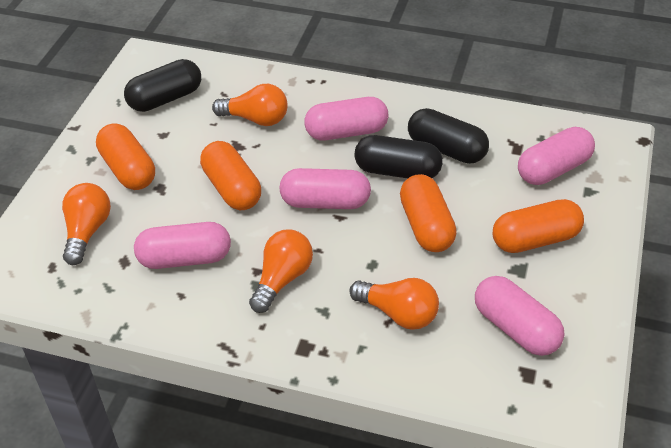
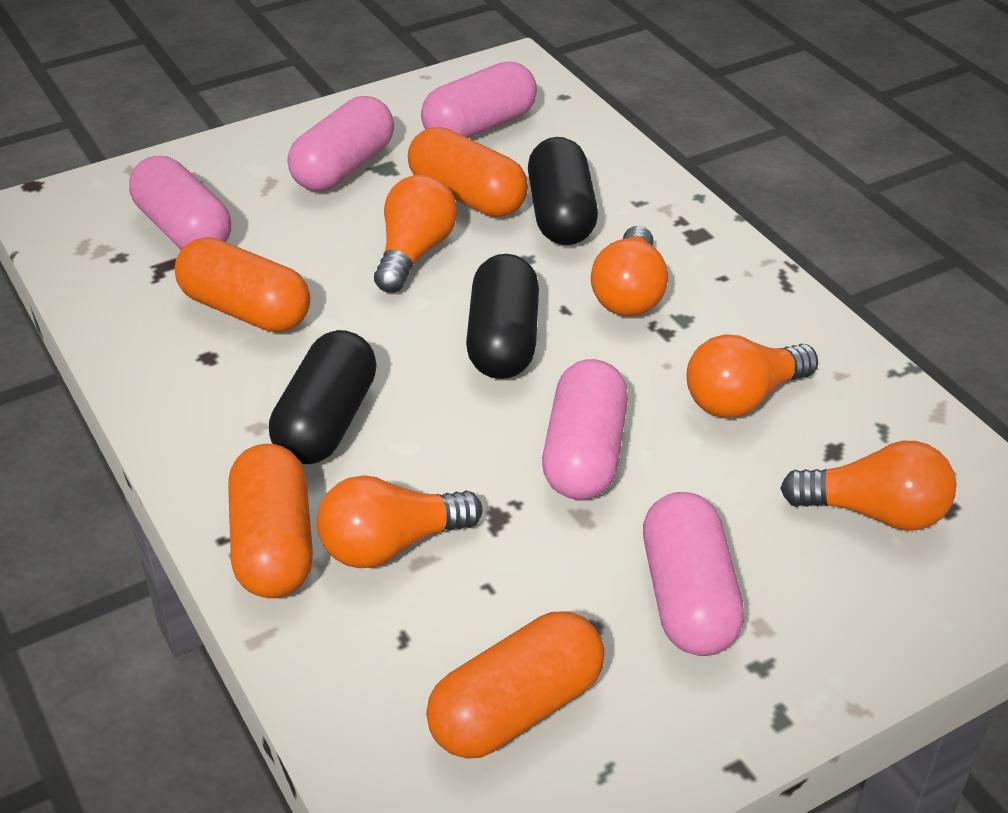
orange light bulb: [62,183,111,265] [212,84,288,126] [249,229,313,313] [349,278,439,330] = 4 -> [317,475,482,568] [374,175,457,293] [591,226,668,316] [687,334,818,418] [780,441,956,531] = 5

